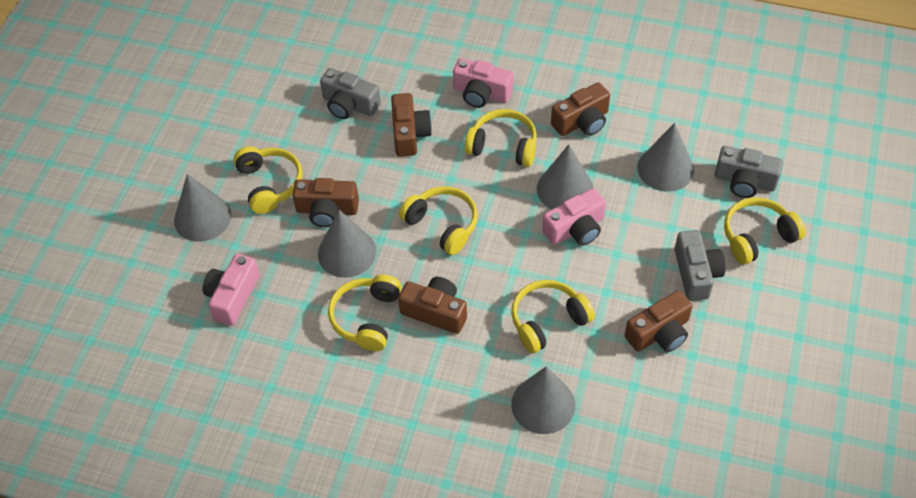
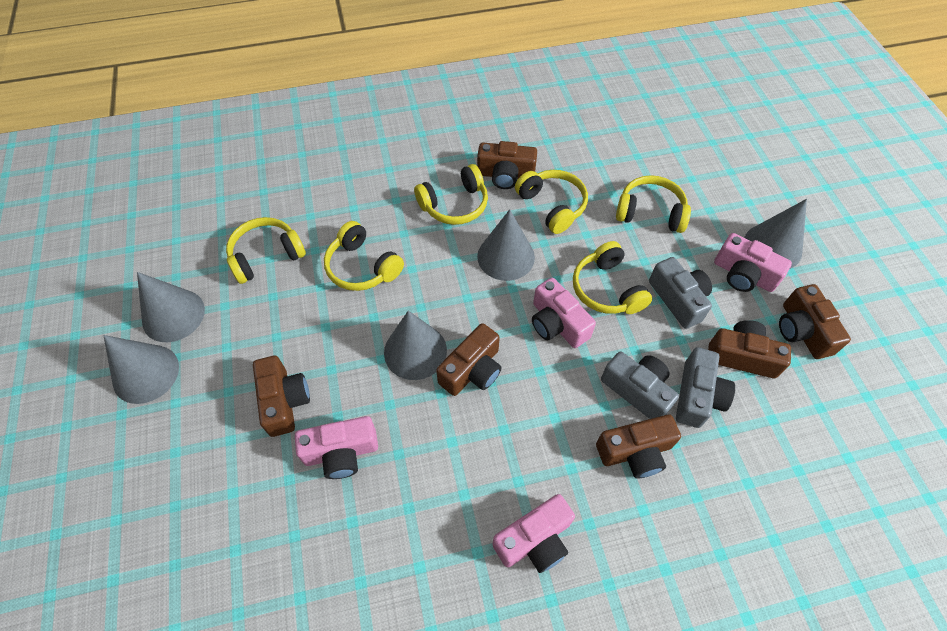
brown camera: [293,178,359,227] [391,93,432,157] [398,277,467,334] [551,82,610,136] [625,290,692,352] = 5 -> [253,356,310,437] [436,323,502,396] [477,141,537,189] [596,414,681,479] [708,320,791,378] [779,284,851,359] = 6
pink camera: [203,254,260,325] [453,58,513,108] [542,188,606,246] = 3 -> [295,416,378,479] [493,494,575,573] [532,277,596,348] [714,233,792,292] = 4

